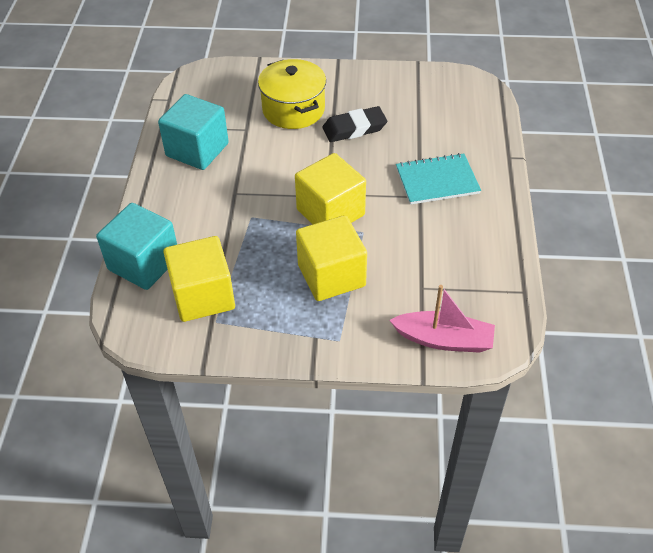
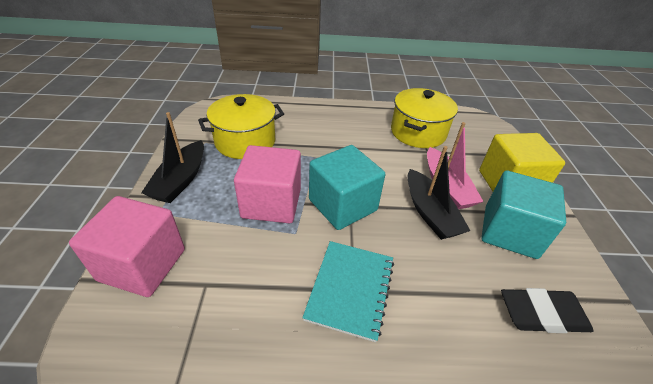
black boat: none = 0 -> [141,112,204,203] [408,146,471,240] = 2
pink cube: none = 0 -> [69,196,185,297] [234,145,301,223] = 2
yellow cube: [163,236,235,322] [295,153,366,224] [296,215,367,301] = 3 -> [479,133,565,191] = 1
yellow pot: [258,59,326,129] = 1 -> [198,94,284,159] [391,88,458,148] = 2

